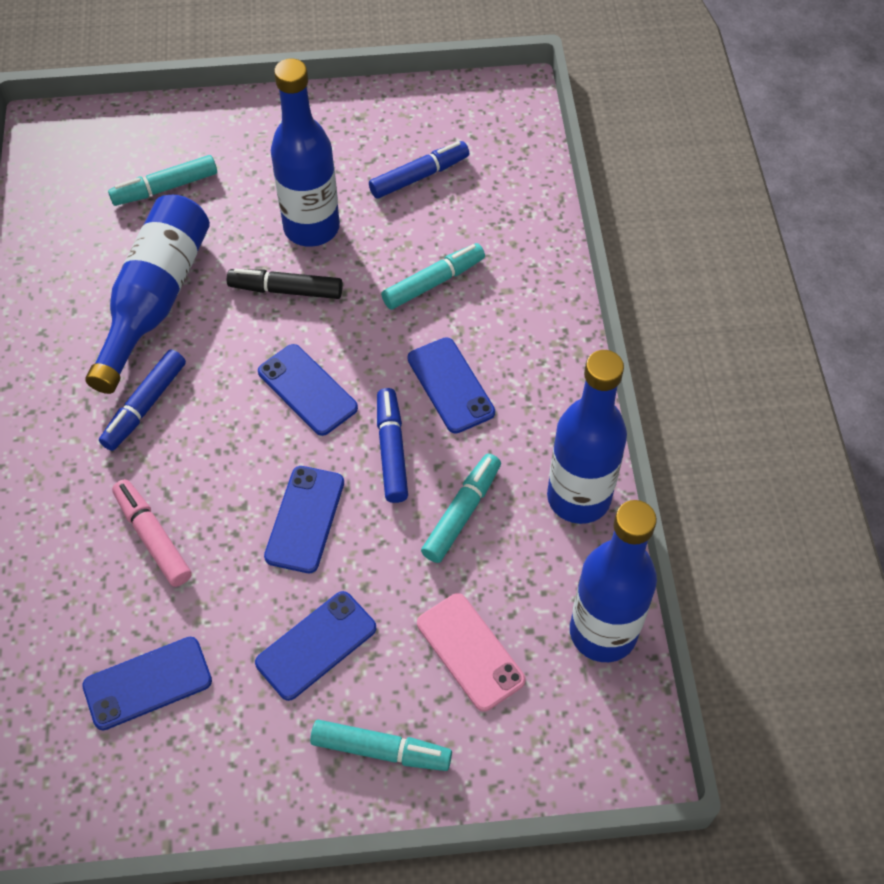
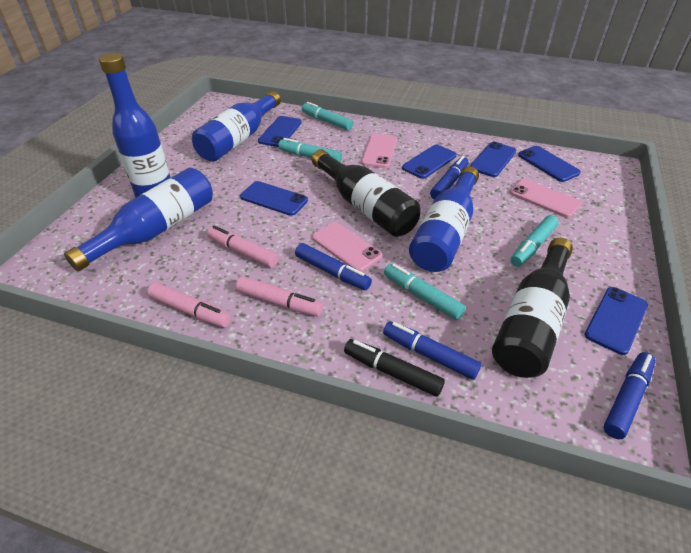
black bottle: none = 0 -> [312,149,420,237] [492,238,573,378] = 2
blue marker: [99,350,186,451] [369,141,469,199] [377,388,408,503] = 3 -> [295,243,372,290] [383,321,481,380] [430,156,469,200] [603,352,656,439] = 4
blue phone: [82,637,212,730] [255,591,377,701] [258,344,358,436] [264,466,344,573] [408,337,495,434] = 5 -> [240,181,308,216] [258,116,302,147] [402,144,457,179] [470,142,516,177] [518,146,581,182] [585,287,648,355] = 6
pink marker: [112,479,192,587] = 1 -> [147,282,231,328] [207,225,279,268] [236,276,323,316] = 3
pink phone: [417,593,526,712] = 1 -> [312,222,382,272] [361,134,397,168] [510,179,581,218] = 3

